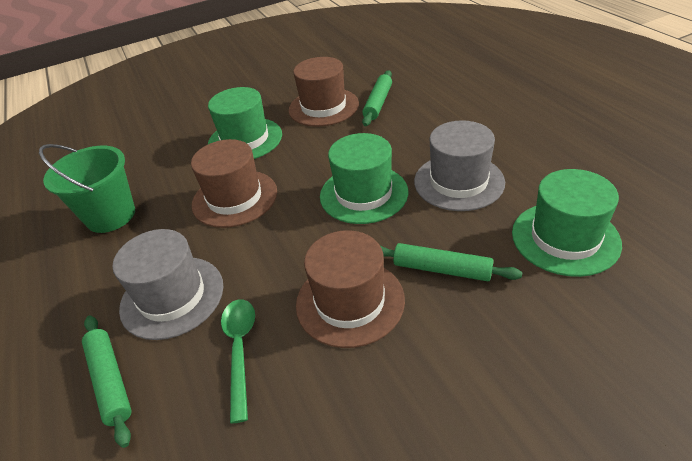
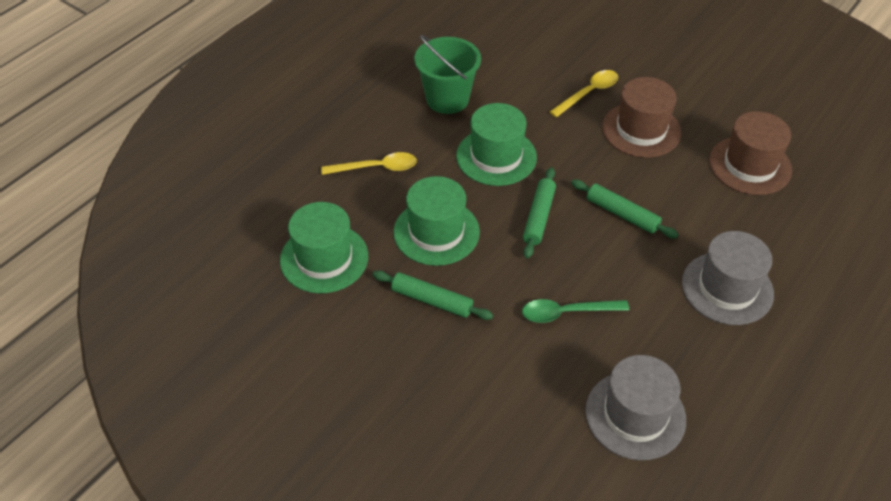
brown hat: [191,139,277,228] [288,57,359,127] [296,230,405,348] = 3 -> [602,77,681,158] [709,111,792,195] = 2
yellow spoon: none = 0 -> [321,152,417,175] [549,70,618,117] = 2

